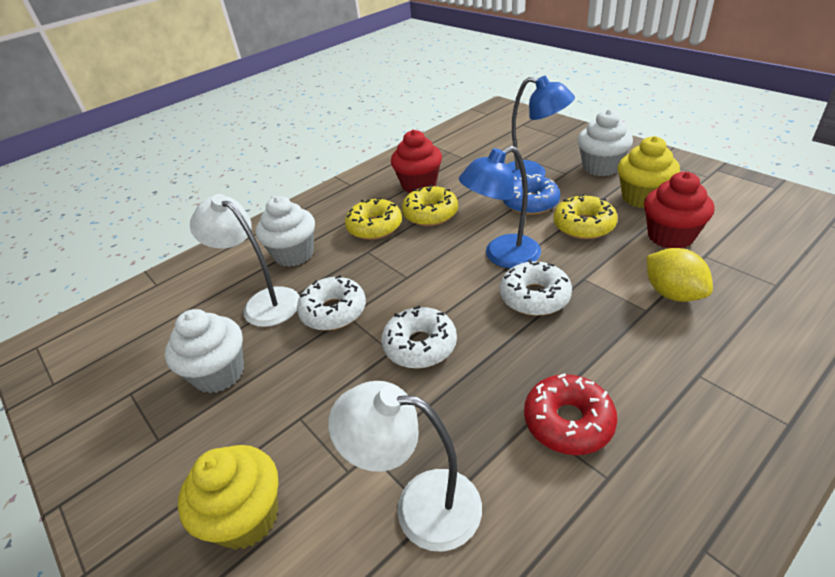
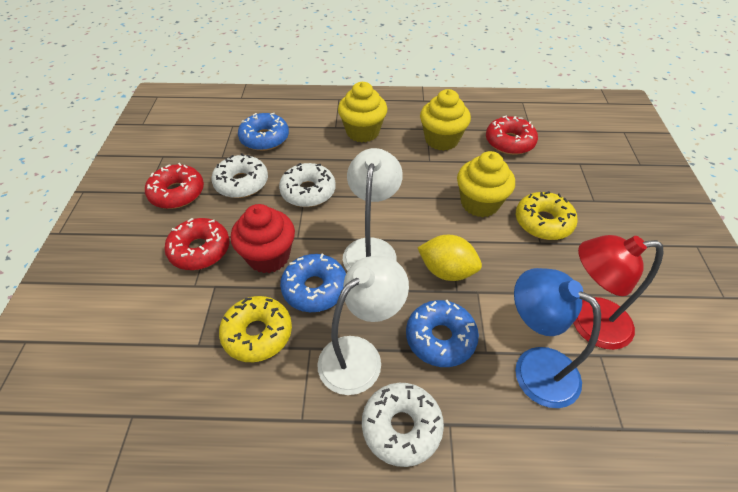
blue donut: [503,174,560,215] = 1 -> [238,113,289,151] [280,254,346,312] [406,300,479,367] = 3
blue lamp: [459,146,541,268] [507,76,575,178] = 2 -> [514,268,601,408] = 1
red cupcake: [391,130,442,193] [644,172,715,248] = 2 -> [231,204,295,273] = 1
red donut: [524,373,618,455] = 1 -> [145,163,204,209] [164,218,229,270] [486,116,538,155] = 3
red lamp: none = 0 -> [573,235,663,350] = 1
white cupcake: [165,309,244,393] [256,196,315,267] [577,109,633,176] = 3 -> none = 0
yellow cupcake: [178,445,278,550] [618,136,680,208] = 2 -> [338,82,387,142] [420,89,471,151] [457,151,515,217] = 3
yellow donut: [345,198,402,240] [402,185,458,226] [553,194,618,239] = 3 -> [219,296,292,362] [516,191,578,240] = 2

